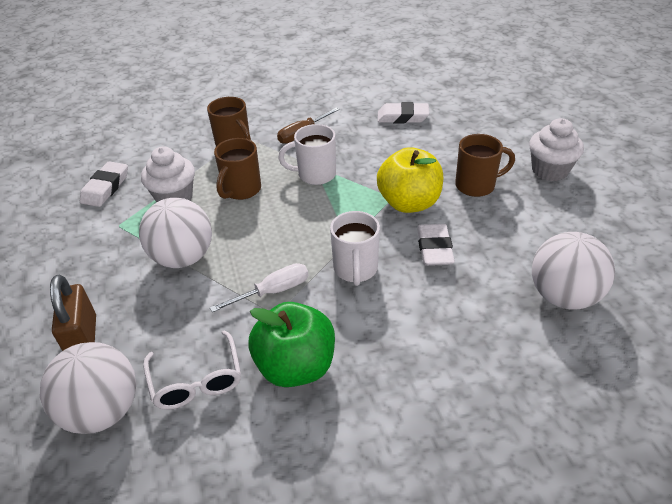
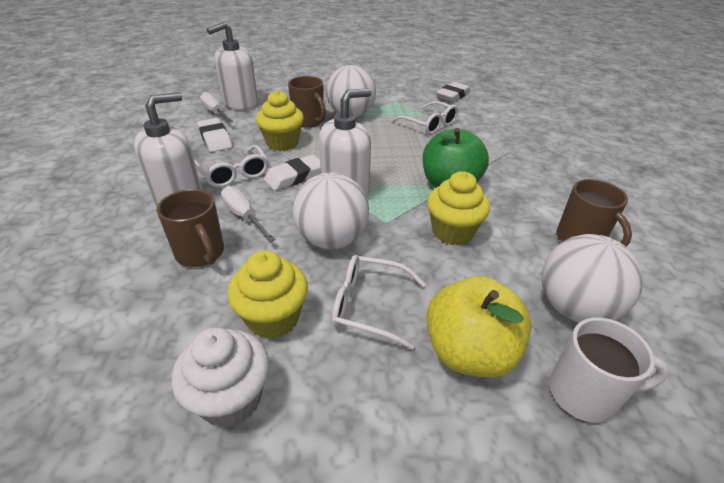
brown padlock: [50,275,96,351] = 1 -> none = 0
brown screwdriver: [277,108,339,144] = 1 -> none = 0
white cupcake: [141,146,195,202] [529,118,584,181] = 2 -> [172,327,269,427] = 1
white glasses: [143,330,241,410] = 1 -> [195,145,269,188] [332,255,426,350] [391,101,458,135] = 3
white mug: [278,124,336,185] [330,211,380,286] = 2 -> [549,317,669,423] = 1
white screwdriver: [210,263,309,312] = 1 -> [200,92,233,123] [221,186,275,242] = 2
white soap dispenser: none = 0 -> [134,92,202,206] [207,22,258,110] [319,88,372,197] = 3
yellow cupcake: none = 0 -> [227,251,308,339] [256,90,304,151] [427,171,490,245] = 3

